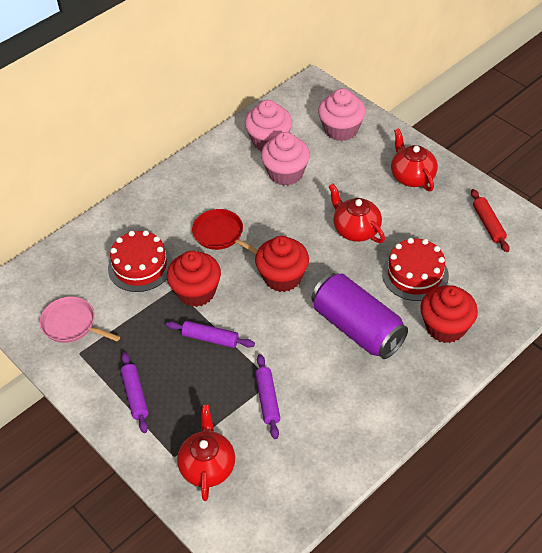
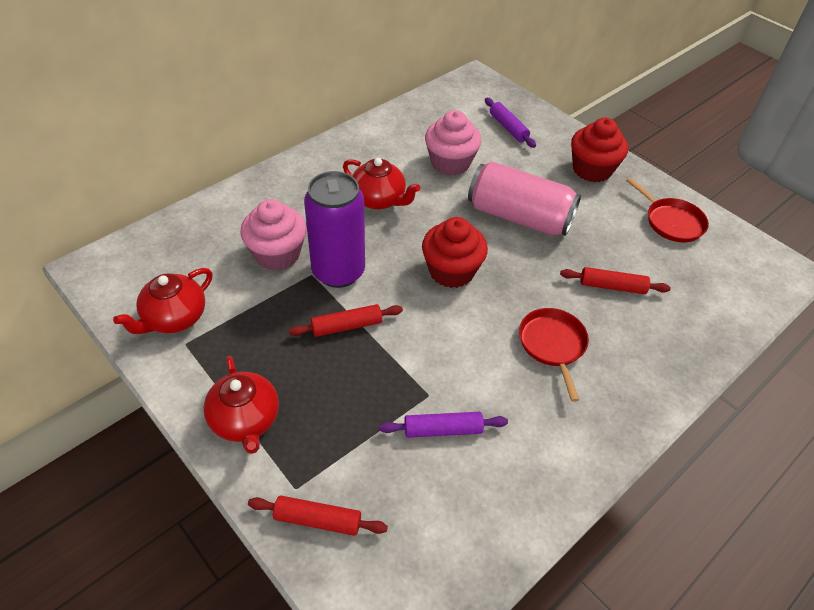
pink can: none = 0 -> [468,161,581,236] = 1
pink cupcake: [245,100,292,151] [261,132,310,186] [318,88,366,141] = 3 -> [240,199,307,271] [425,110,482,175] = 2
pink pan: [40,296,120,343] = 1 -> none = 0
purple rolling pin: [121,352,149,433] [166,321,255,348] [255,354,280,439] = 3 -> [379,412,508,438] [485,98,536,148] = 2
red cake: [108,230,172,292] [382,238,449,301] = 2 -> none = 0
red cupcake: [167,251,221,307] [255,236,309,292] [420,285,478,343] = 3 -> [422,217,488,288] [571,118,628,182] = 2
red pan: [192,209,258,254] = 1 -> [519,308,589,402] [626,177,709,242] = 2
red rolling pin: [471,189,509,252] = 1 -> [248,495,388,536] [289,304,403,337] [560,267,671,294] = 3

